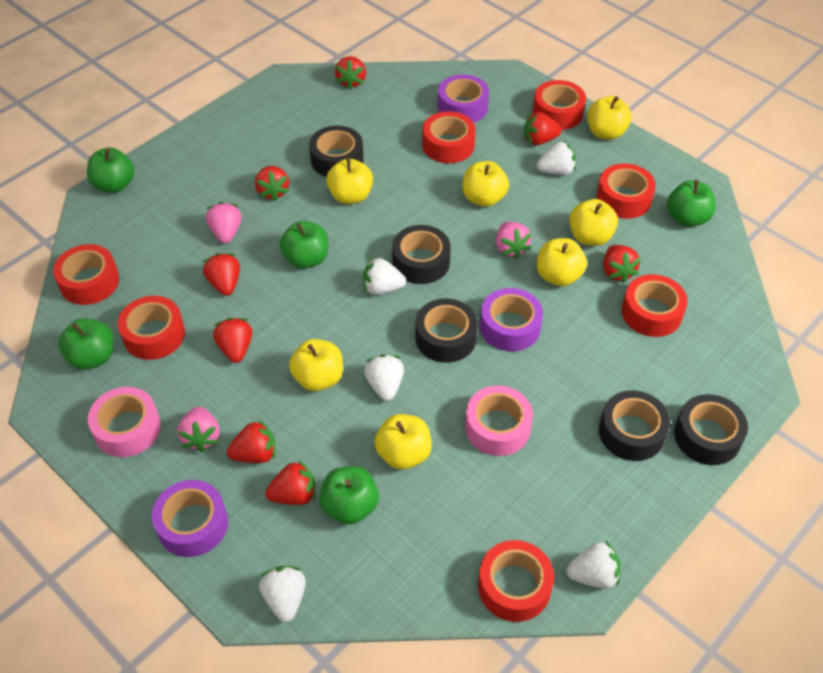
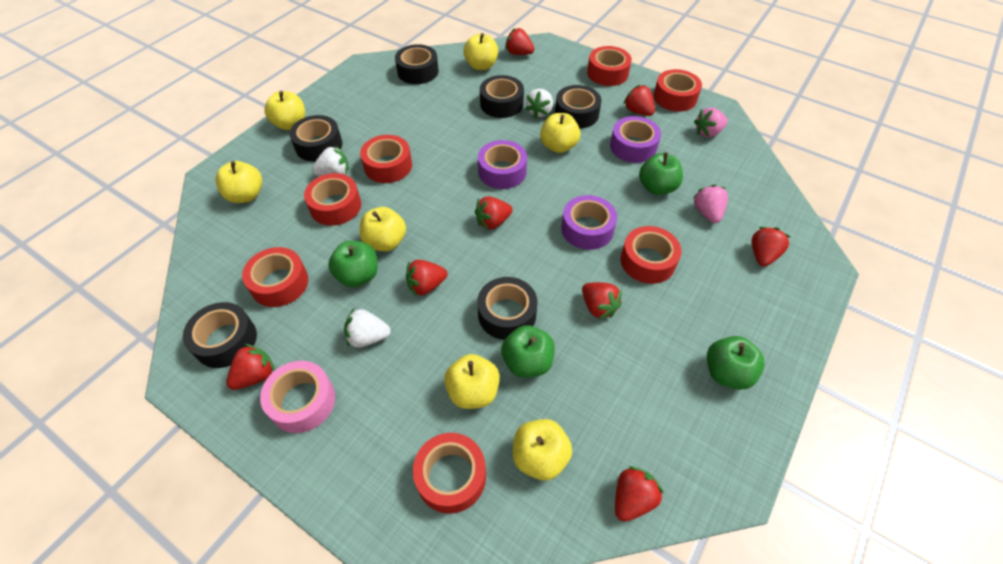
black tape: [309,126,364,177] [392,225,451,284] [415,298,478,363] [599,390,670,461] [674,394,748,465] = 5 -> [183,302,257,368] [289,115,342,162] [395,44,439,84] [477,277,538,340] [480,75,524,118] [555,85,601,129] = 6
green apple: [59,318,114,370] [87,148,134,193] [280,221,329,269] [319,466,379,525] [667,180,716,227] = 5 -> [328,241,378,287] [501,325,555,378] [639,152,683,195] [707,336,765,390] = 4
pink strawberry: [177,406,220,452] [206,202,242,243] [496,222,531,259] = 3 -> [693,185,728,223] [694,107,728,138] = 2
pink tape: [88,387,161,457] [465,386,533,456] = 2 -> [260,361,335,433] = 1
white strawberry: [259,566,306,622] [363,257,406,295] [364,354,404,401] [536,140,576,175] [566,541,621,589] = 5 -> [312,146,349,176] [344,309,391,348] [525,89,553,119] = 3

